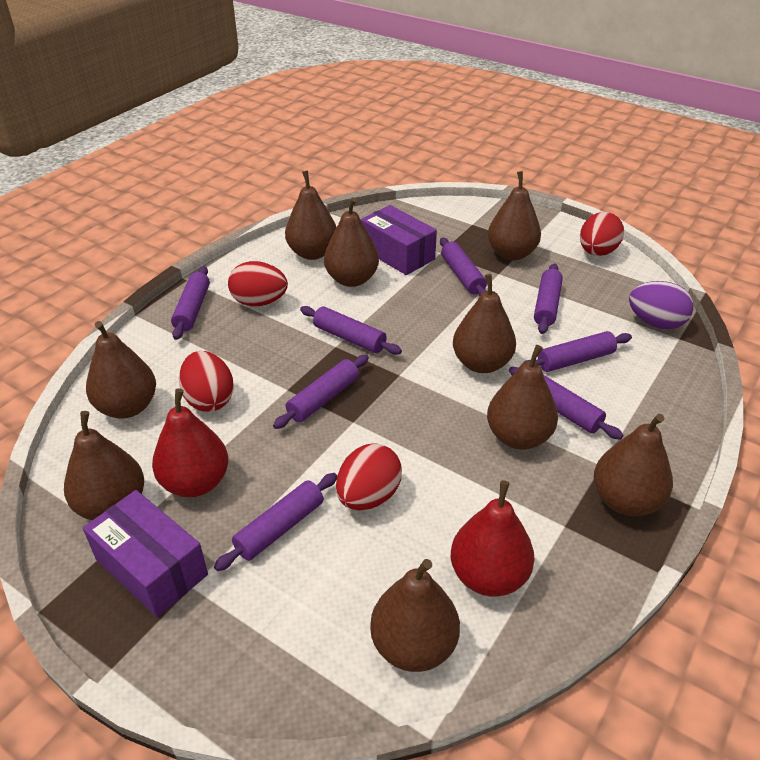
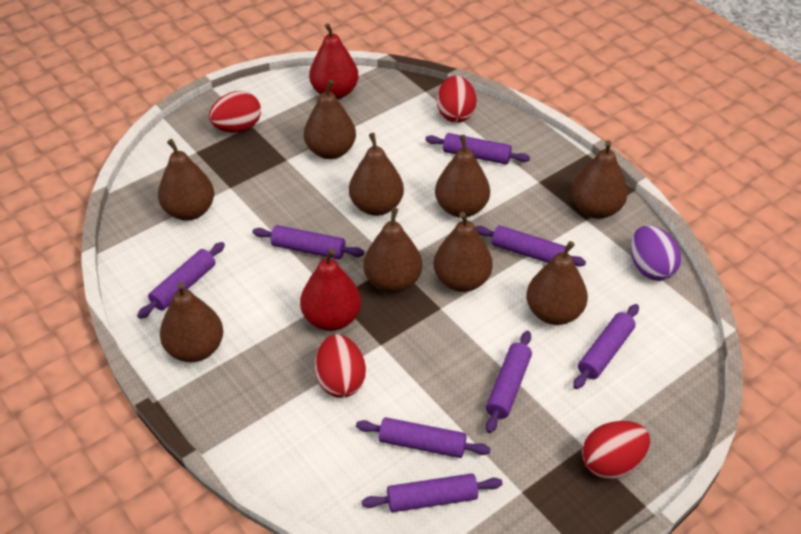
purple box: [83,490,208,617] [361,205,437,275] = 2 -> none = 0

